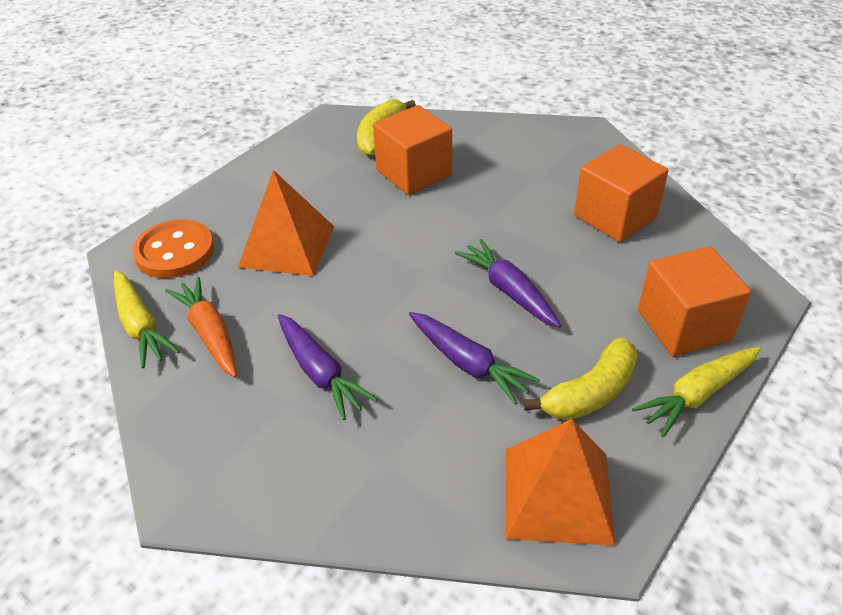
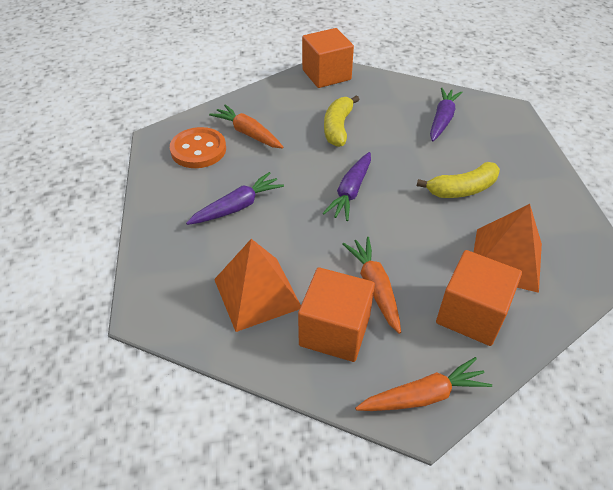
orange carrot: [165,277,237,378] = 1 -> [209,104,283,149] [343,237,401,334] [355,357,492,411] = 3
yellow carrot: [114,270,180,368] [632,347,761,437] = 2 -> none = 0

